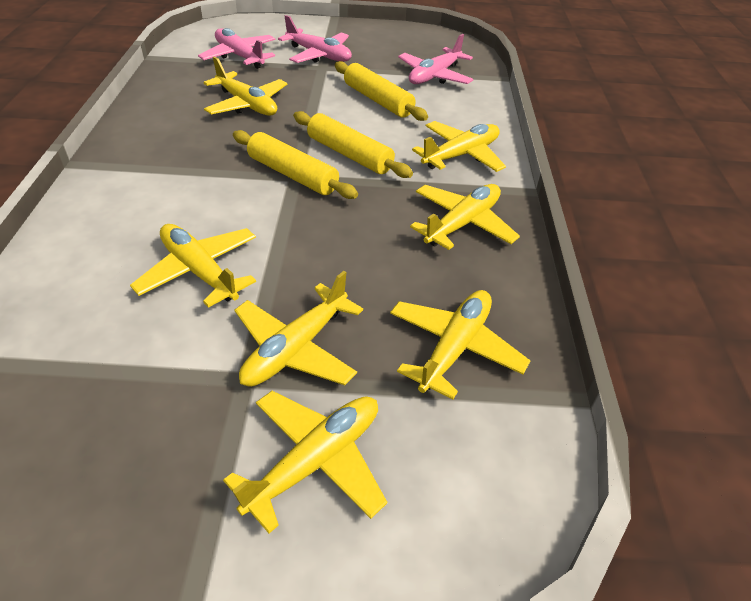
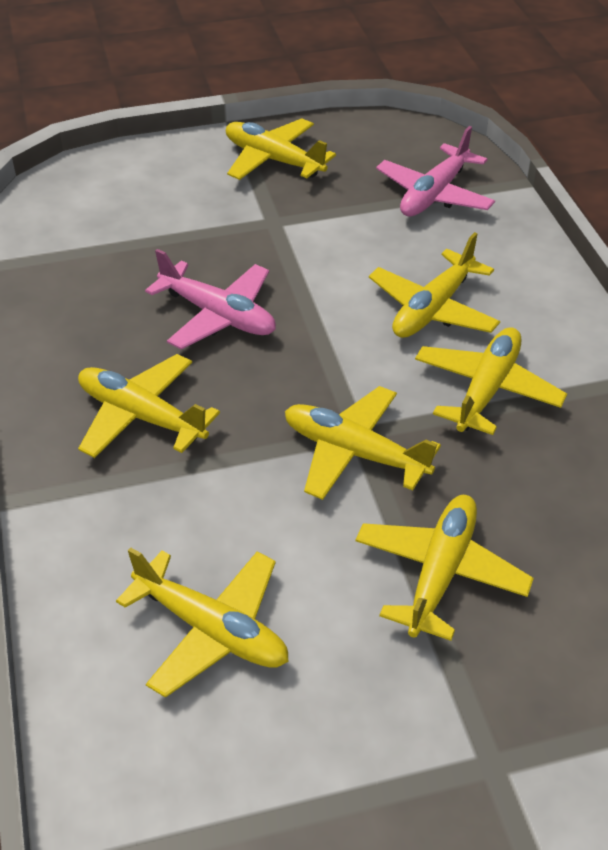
pink plane: [198,28,275,69] [278,15,352,63] [398,34,473,84] = 3 -> [145,249,276,350] [376,126,495,216] = 2
yellow rolling pin: [233,130,358,199] [293,111,413,178] [335,61,428,121] = 3 -> none = 0

